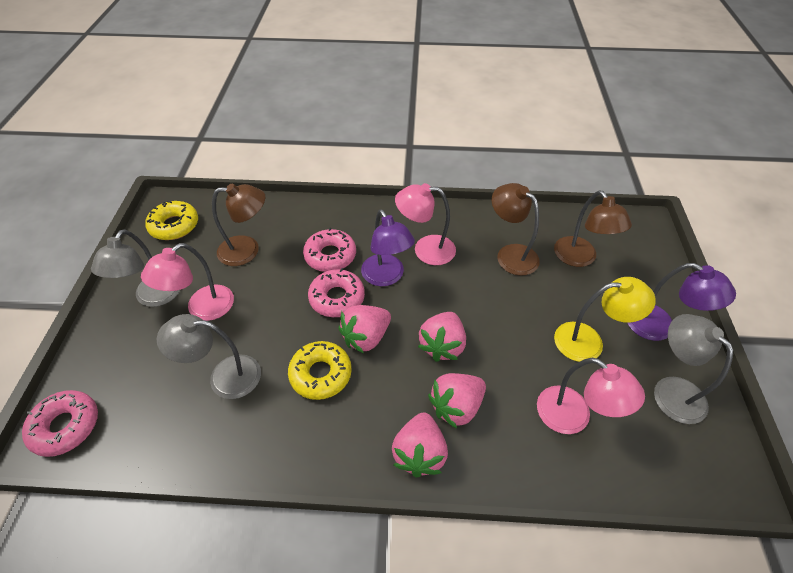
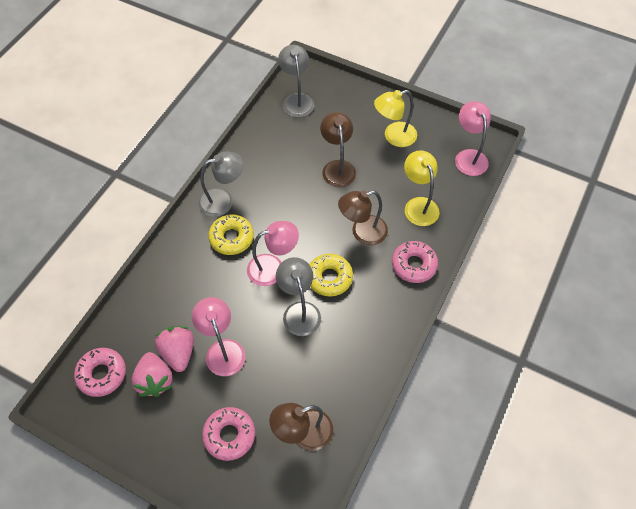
pink strawberry: [339,305,391,354] [392,412,448,478] [418,312,466,362] [428,373,486,429] = 4 -> [131,352,173,397] [155,326,194,372] = 2
purple lamp: [361,209,415,286] [627,263,736,341] = 2 -> none = 0
yellow lamp: [554,277,656,362] = 1 -> [374,90,417,147] [404,150,439,226] = 2

